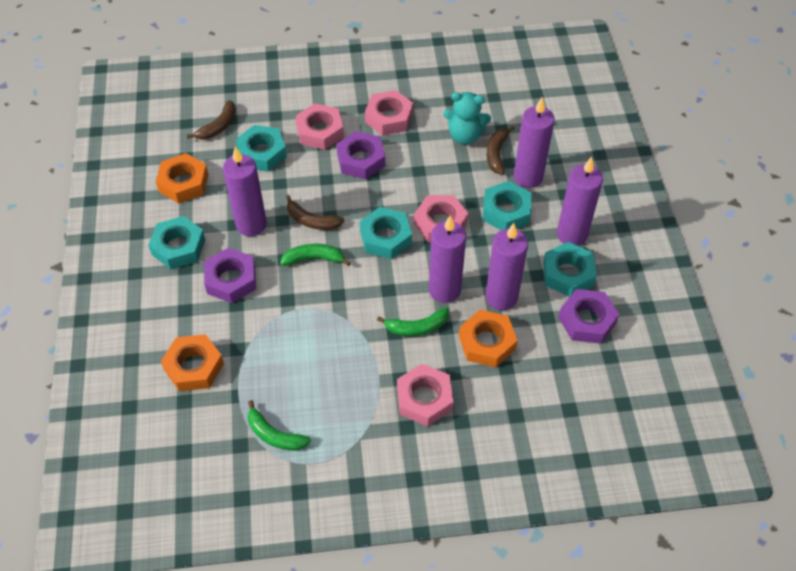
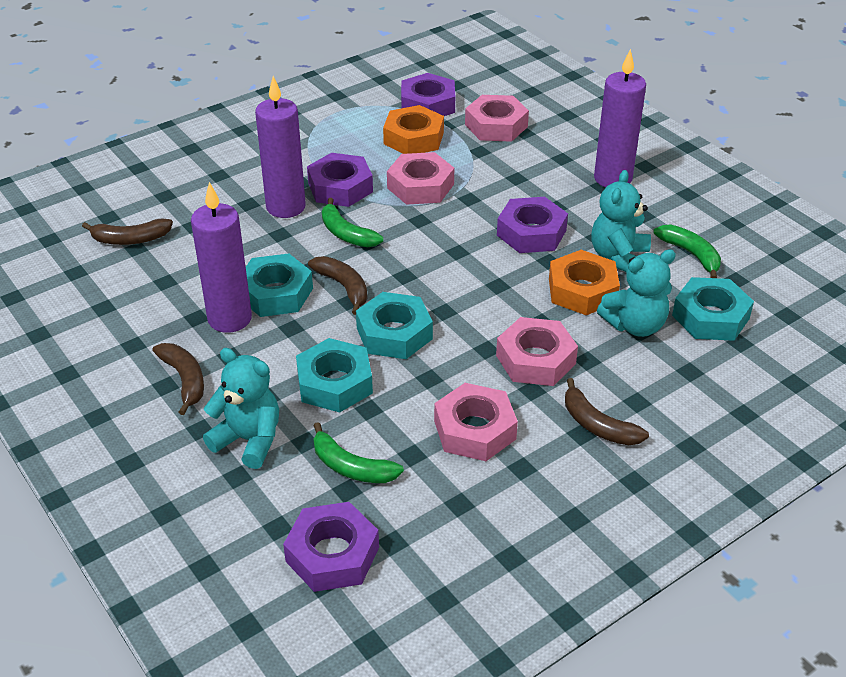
brown banana: [187,100,236,139] [286,195,344,230] [487,126,515,174] = 3 -> [82,218,173,245] [153,343,204,415] [308,256,367,315] [565,378,649,445] = 4
orange nut: [156,153,209,203] [161,334,224,392] [459,310,518,368] = 3 -> [383,105,444,154] [549,250,620,315] = 2
purple candle: [223,147,267,236] [429,215,466,303] [486,223,528,310] [514,97,555,188] [557,157,603,246] = 5 -> [191,182,252,333] [255,76,306,218] [594,49,646,187] = 3
purple nut: [204,248,256,303] [336,131,385,179] [558,289,619,344] = 3 -> [283,502,379,592] [307,153,373,207] [401,73,455,116] [497,197,568,253] = 4
turquoise nut: [148,216,205,269] [236,125,287,172] [360,207,412,259] [482,181,531,230] [543,242,596,297] = 5 -> [246,254,313,317] [296,338,373,412] [356,292,433,359] [672,277,754,341] = 4
turquoise teddy bear: [444,92,491,145] = 1 -> [203,348,279,469] [591,170,651,272] [597,249,676,337] = 3

